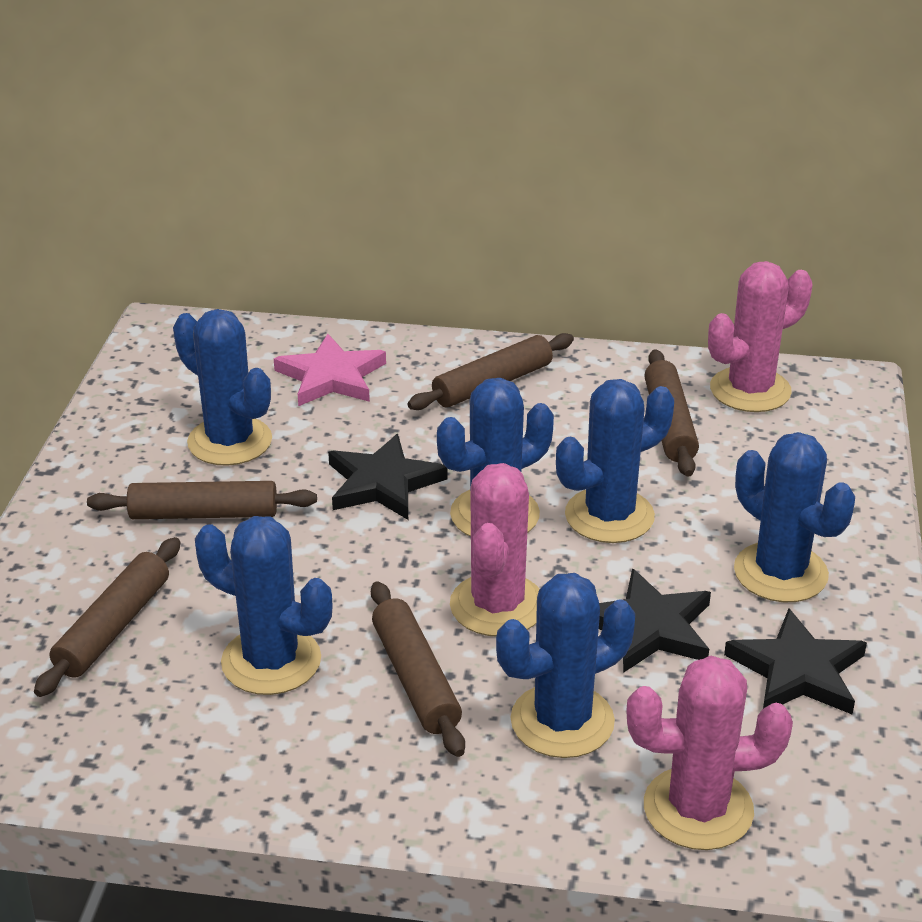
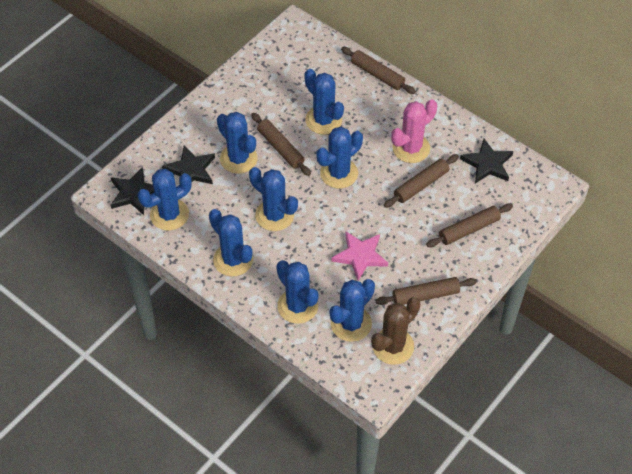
blue cactus: [173,309,272,466] [195,516,333,695] [437,378,554,537] [496,573,635,758] [556,379,674,543] [734,432,855,602] = 6 -> [137,169,192,231] [209,209,253,276] [217,112,258,174] [249,167,298,231] [276,260,319,324] [304,69,344,134] [316,127,363,188] [330,279,375,342] = 8
brown cactus: none = 0 -> [371,297,420,365] = 1
pink cactus: [450,463,540,636] [626,656,793,850] [708,261,813,412] = 3 -> [391,100,437,163] = 1

